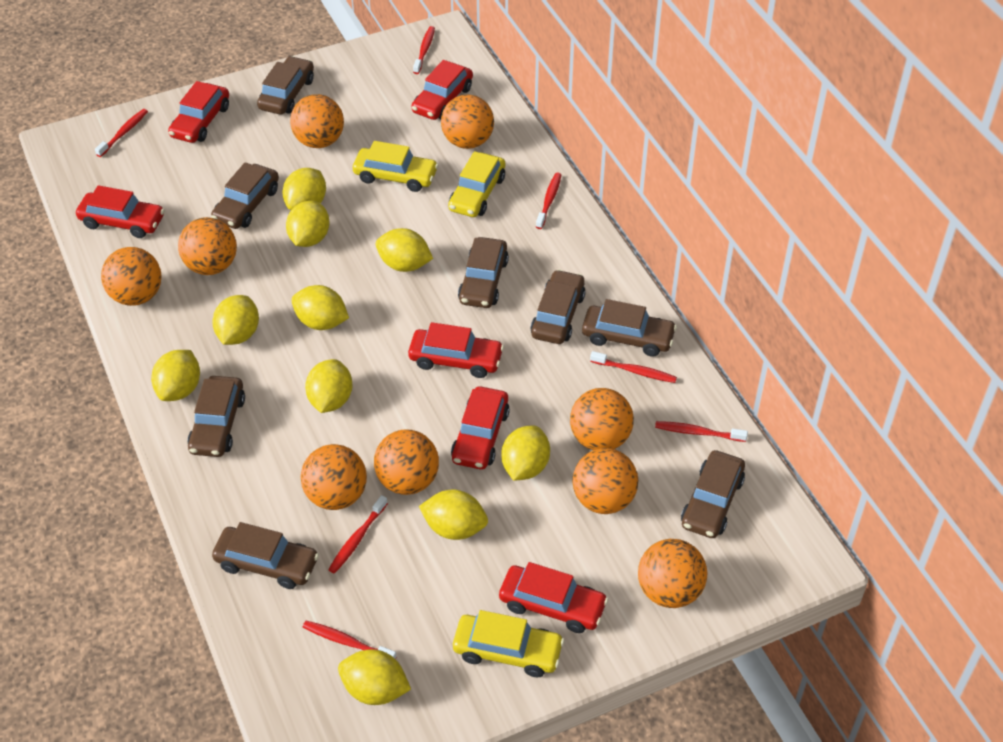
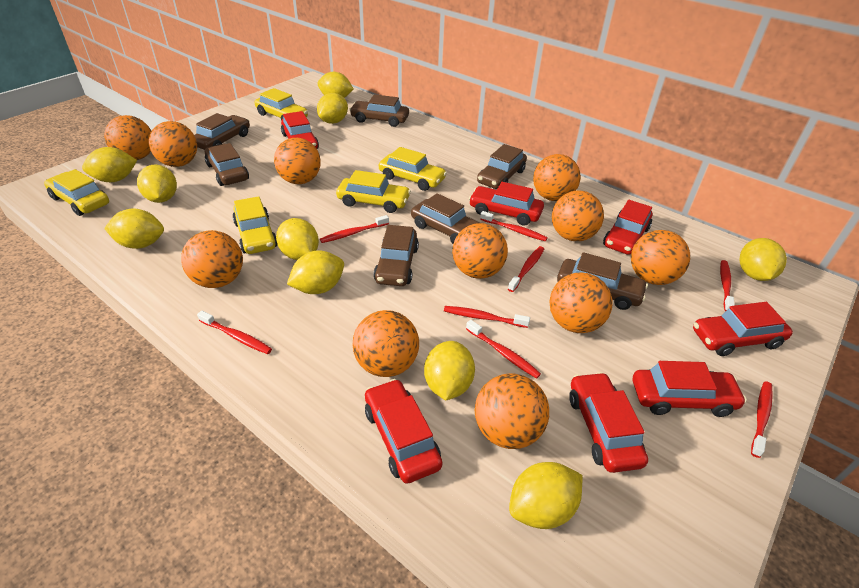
brown car: [188,376,245,457] [211,162,279,229] [212,522,319,589] [257,56,314,115] [458,237,509,308] [530,269,585,344] [582,299,677,357] [681,450,745,538] = 8 -> [194,113,250,150] [205,143,249,186] [349,94,409,127] [374,225,419,286] [411,193,480,244] [477,144,527,189] [557,252,648,310] = 7
orange ball: [101,247,162,306] [178,217,237,275] [290,94,344,148] [301,444,367,510] [374,430,439,495] [441,95,494,149] [570,388,634,450] [572,448,639,514] [638,539,707,608] = 9 -> [104,115,151,160] [149,121,197,167] [181,230,243,288] [274,138,321,184] [353,310,419,377] [452,223,508,279] [475,373,549,449] [533,154,581,201] [549,273,612,333] [552,190,604,241] [631,230,690,285] = 11
red car: [76,185,165,238] [168,81,229,143] [408,322,504,378] [412,60,473,120] [451,386,510,470] [499,562,608,633] = 6 -> [281,111,319,149] [365,379,442,484] [469,182,544,226] [569,372,648,473] [603,200,652,255] [633,361,747,417] [693,302,793,356] = 7
red toothbrush: [95,109,148,157] [303,621,397,659] [328,495,388,574] [413,26,435,74] [536,172,562,229] [590,351,677,383] [655,421,748,442] = 7 -> [197,311,272,354] [320,215,389,243] [444,306,530,328] [466,320,541,379] [480,211,548,242] [508,246,544,292] [720,260,735,312] [751,381,773,458] = 8
yellow car: [353,141,438,192] [448,151,505,217] [453,610,564,677] = 3 -> [44,169,109,216] [233,196,277,254] [255,88,308,121] [336,170,411,213] [379,147,447,191] = 5

